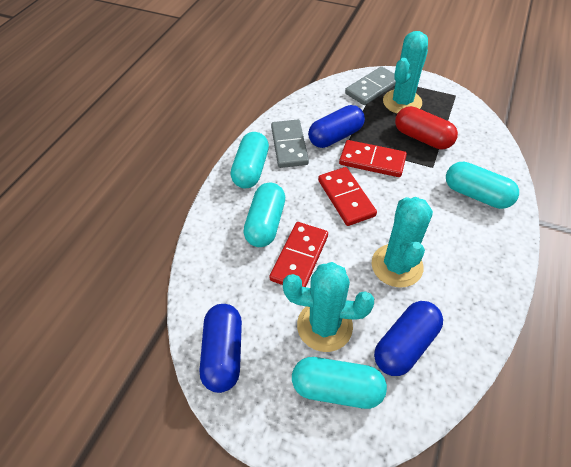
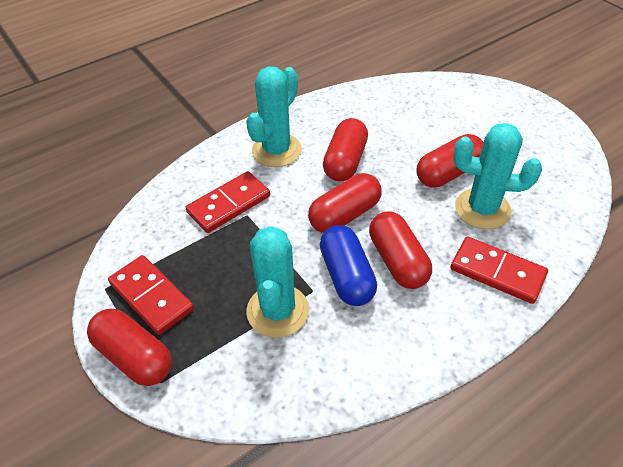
blue capsule: [200,304,242,393] [308,105,365,148] [374,301,443,376] = 3 -> [320,225,377,306] = 1
grey domino: [271,119,309,168] [345,66,396,105] = 2 -> none = 0
red capsule: [395,106,458,150] = 1 -> [87,309,172,386] [308,173,382,233] [323,118,368,182] [369,211,432,289] [416,134,484,188] = 5
turquoise capsule: [231,132,269,188] [243,183,285,247] [292,357,387,409] [446,162,519,209] = 4 -> none = 0

